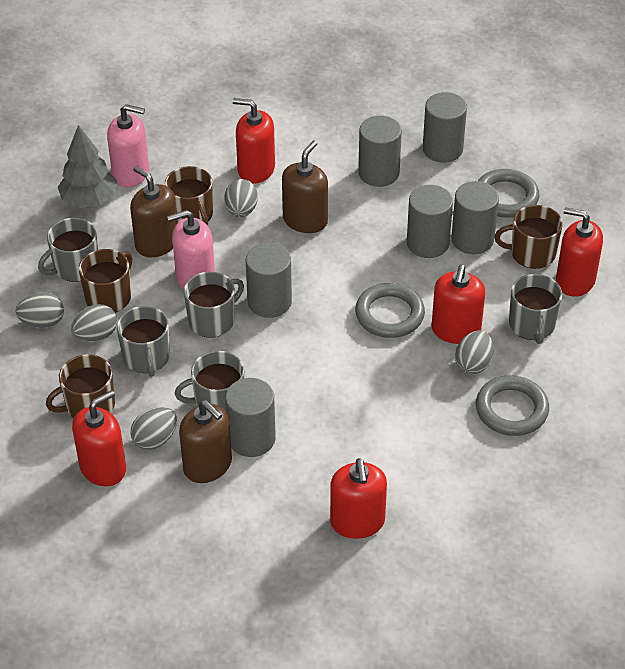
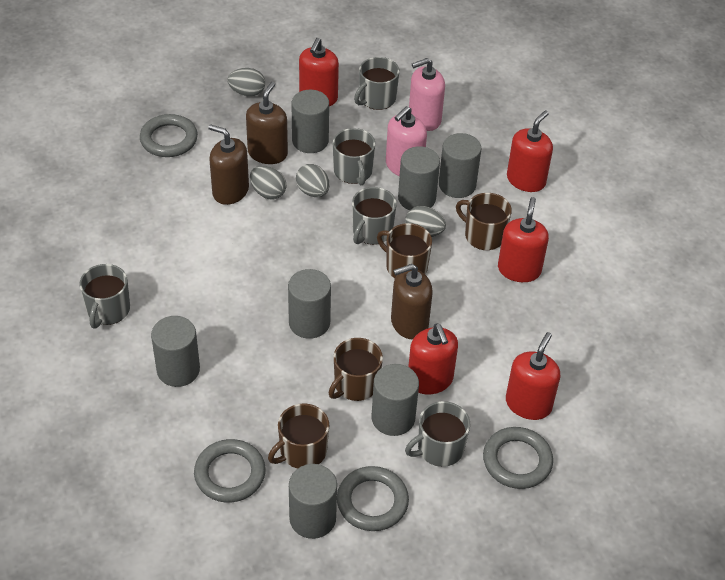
grey cylinder: [225,378,276,457] [246,243,292,318] [358,116,402,187] [407,185,453,258] [423,92,467,163] [451,181,499,254] = 6 -> [151,316,200,387] [288,269,331,339] [289,464,337,539] [292,90,329,153] [371,364,419,436] [398,146,440,210] [439,133,481,198] = 7
grey egg: [16,292,64,328] [71,304,117,342] [131,407,177,450] [224,179,258,217] [455,330,494,374] = 5 -> [227,68,265,97] [250,166,286,200] [296,164,330,197] [405,206,446,237] = 4
grey ring: [355,283,425,338] [476,375,549,436] [478,169,539,218] = 3 -> [140,114,198,157] [194,439,266,503] [337,466,409,531] [483,427,553,489] = 4
grey tree: [58,125,117,208] = 1 -> none = 0

